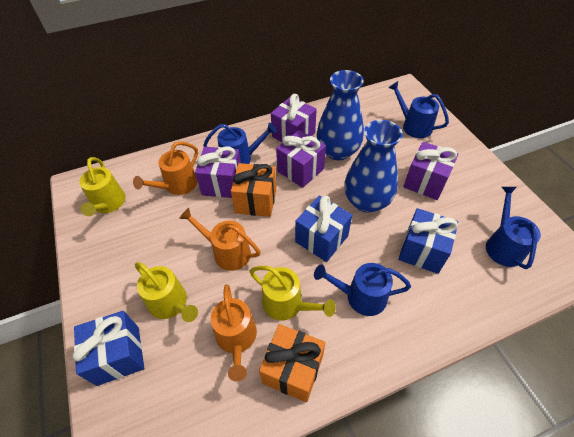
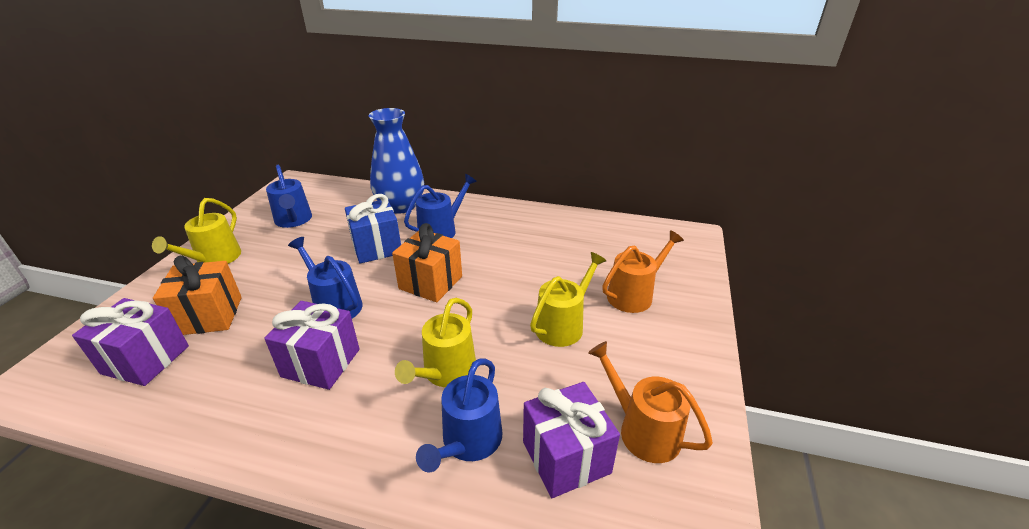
blue gift: [73,311,144,386] [295,195,352,262] [398,208,458,274] = 3 -> [345,194,401,264] = 1
blue vase: [316,70,364,160] [344,120,403,213] = 2 -> [369,108,424,214] = 1
orange watering can: [133,141,198,195] [179,208,261,271] [211,284,257,382] = 3 -> [588,341,713,463] [602,230,684,313] = 2
purple gift: [195,147,241,198] [271,94,317,142] [276,130,326,188] [403,142,458,200] = 4 -> [72,298,189,386] [264,301,359,390] [523,382,620,498] = 3

